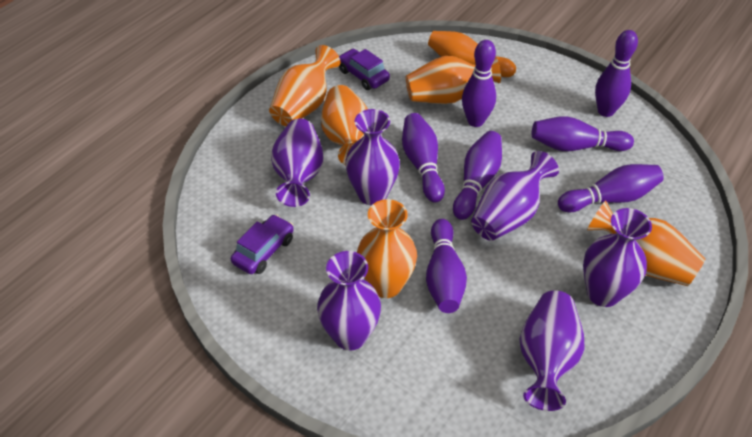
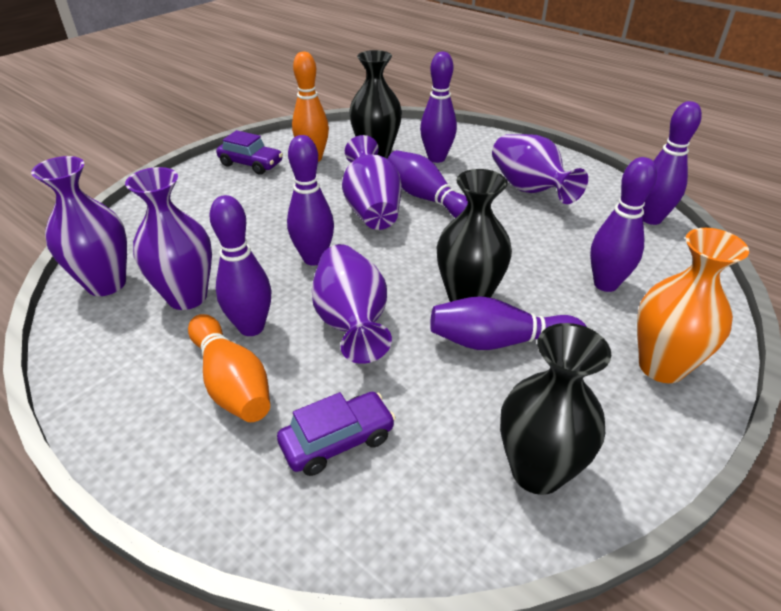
black vase: none = 0 -> [349,50,402,159] [437,169,512,302] [500,323,611,495] = 3
orange bowling pin: [428,31,516,77] = 1 -> [188,314,270,422] [292,52,329,162] = 2
orange vase: [269,45,341,126] [321,85,368,165] [357,199,417,298] [406,56,501,104] [587,200,706,286] = 5 -> [637,228,749,383] = 1
purple vase: [271,118,323,207] [317,251,381,350] [345,109,400,205] [471,151,559,241] [519,290,584,411] [583,208,652,307] = 6 -> [31,156,127,296] [125,167,212,310] [312,244,392,364] [342,135,402,230] [492,134,588,204] = 5

